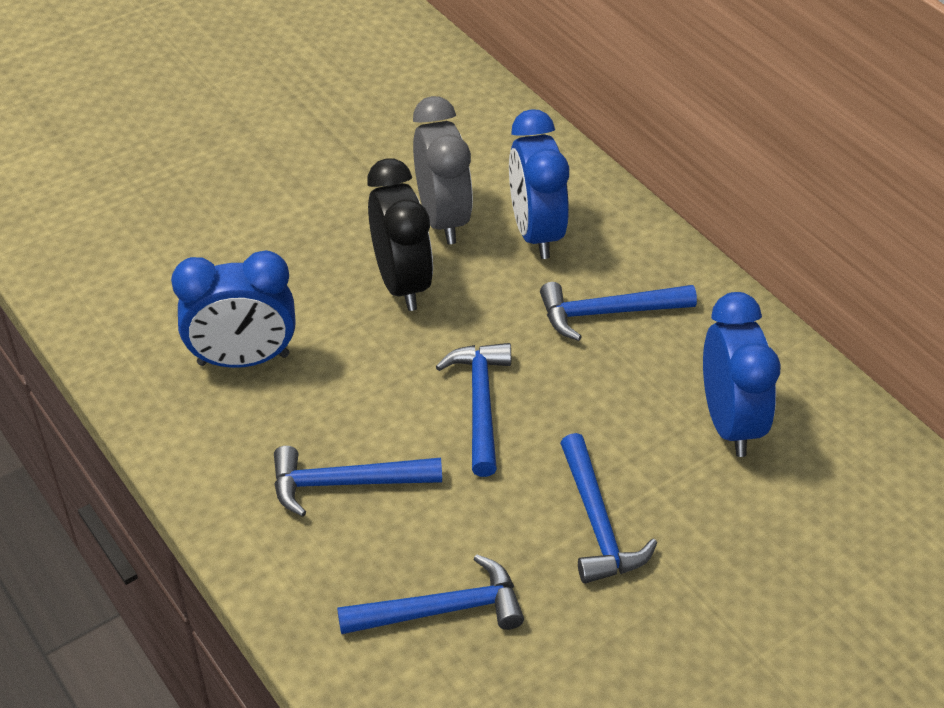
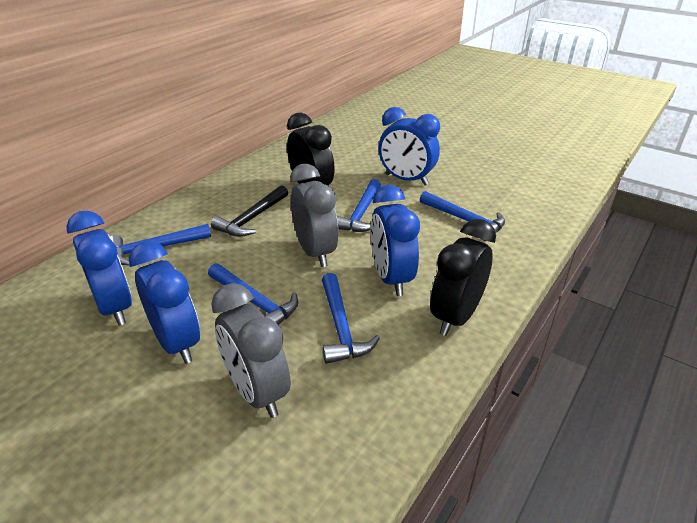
black clock: [367,158,433,311] = 1 -> [287,112,335,185] [430,219,496,336] = 2
black hammer: none = 0 -> [211,185,288,237] = 1
blue clock: [171,250,295,368] [509,109,569,259] [703,292,781,457] = 3 -> [66,211,132,325] [129,241,200,364] [371,185,420,296] [379,107,440,185] = 4
grey clock: [413,96,473,244] = 1 -> [211,283,291,418] [290,164,338,267] = 2

